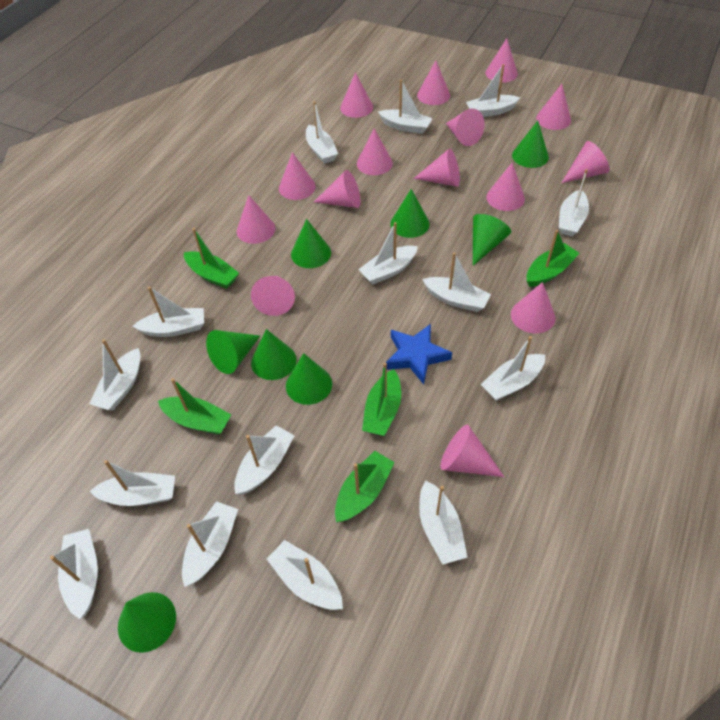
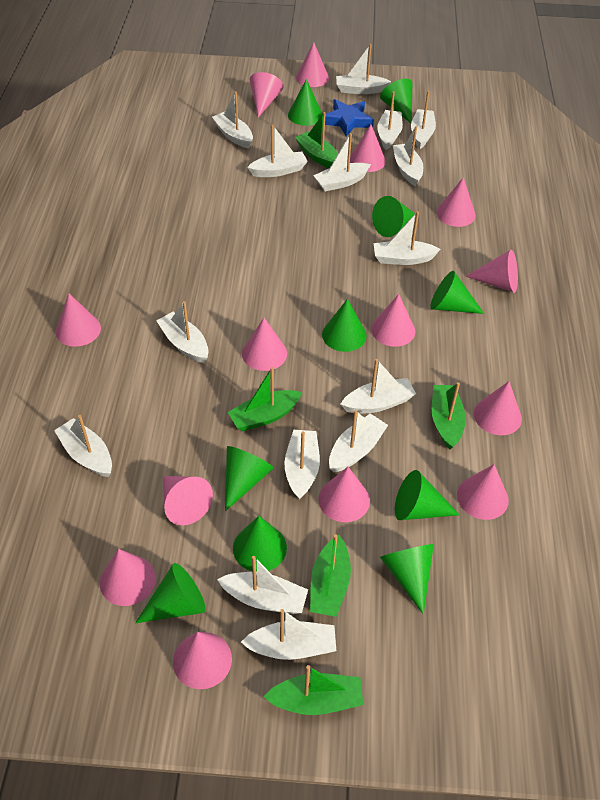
green cone: [118,592,176,653] [206,330,260,374] [251,329,297,380] [286,353,332,405] [291,219,331,268] [390,189,429,238] [473,214,511,266] [512,121,549,168] = 8 -> [135,563,206,623] [225,446,274,511] [233,516,287,572] [288,79,322,126] [322,299,367,352] [372,196,416,237] [380,79,412,123] [380,544,434,614] [395,470,459,520] [430,271,484,314] = 10
pink cone: [237,195,275,244] [251,276,295,316] [279,152,316,200] [314,170,361,208] [340,72,373,118] [357,128,393,175] [414,149,460,187] [417,61,450,105] [440,425,504,477] [446,108,485,146] [485,38,518,83] [486,163,525,211] [511,282,555,333] [536,84,571,130] [561,141,609,183] = 15 -> [56,294,101,347] [100,549,156,606] [163,476,213,525] [173,632,232,689] [242,318,287,371] [250,72,284,117] [296,42,329,87] [318,467,370,522] [350,125,386,172] [371,294,415,347] [436,177,476,227] [457,464,509,520] [465,250,518,293] [474,381,522,435] = 14

